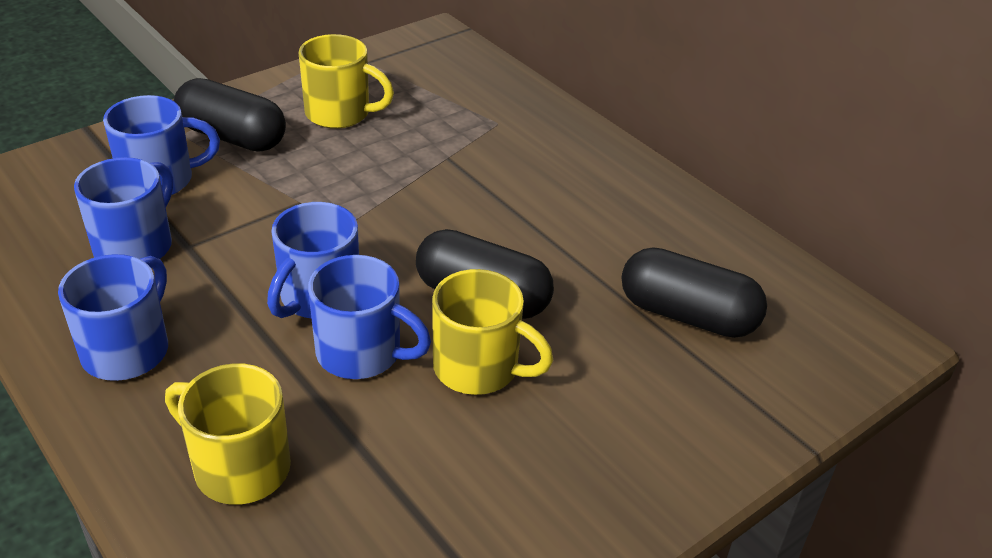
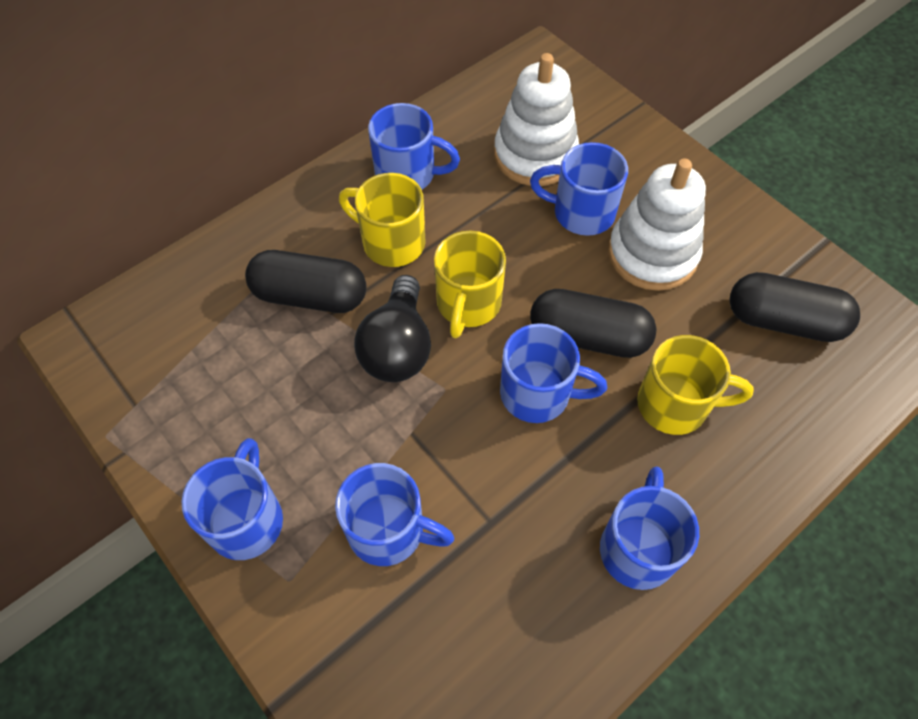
black light bulb: none = 0 -> [354,275,431,382] = 1
blue mug: [58,254,168,381] [74,157,173,259] [103,95,220,195] [267,202,359,318] [308,255,431,379] = 5 -> [182,438,283,560] [335,463,455,566] [368,103,460,190] [500,323,607,423] [530,142,628,236] [600,466,699,590] = 6
white stacking toy: none = 0 -> [494,53,579,186] [608,158,706,291] = 2

